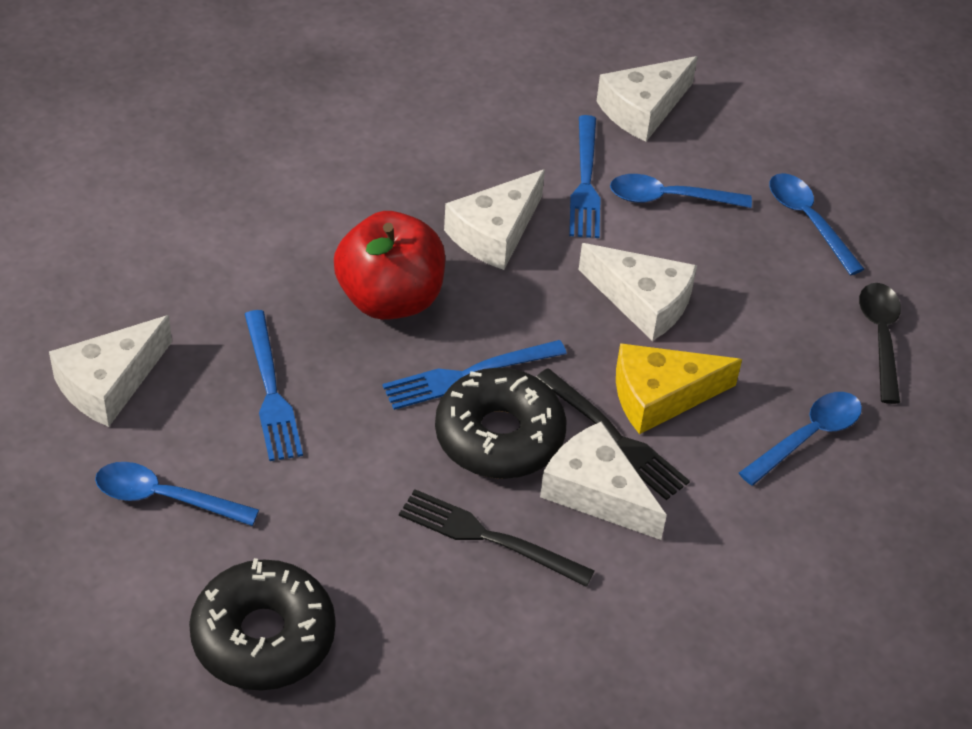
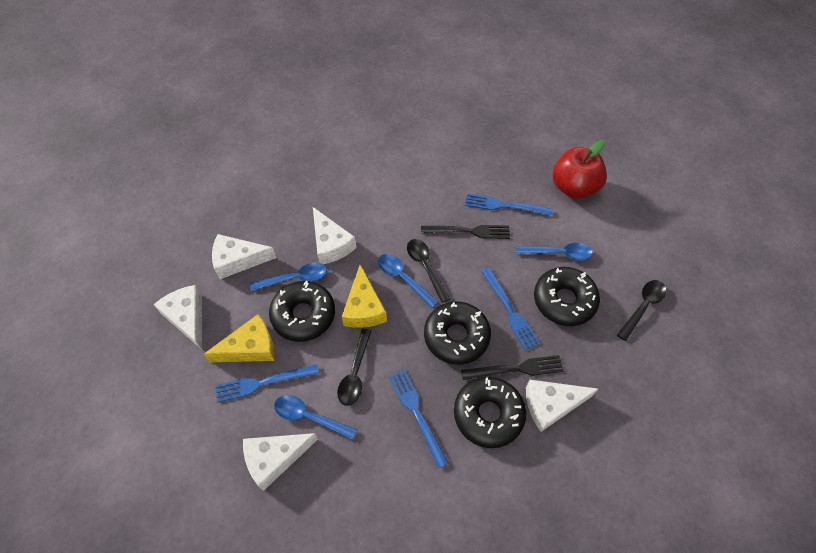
black donut: [189,558,335,691] [435,368,567,479] = 2 -> [269,281,335,342] [424,301,491,365] [454,377,526,448] [534,267,600,326] = 4
black spoon: [859,283,901,404] = 1 -> [337,329,371,406] [407,239,450,303] [617,280,666,341] = 3
blue fork: [245,310,303,461] [382,340,567,410] [569,115,600,238] = 3 -> [215,364,319,403] [389,369,449,468] [465,194,553,216] [482,268,540,351] = 4
yellow cheese: [616,343,742,434] = 1 -> [204,314,275,362] [342,265,387,328] = 2

